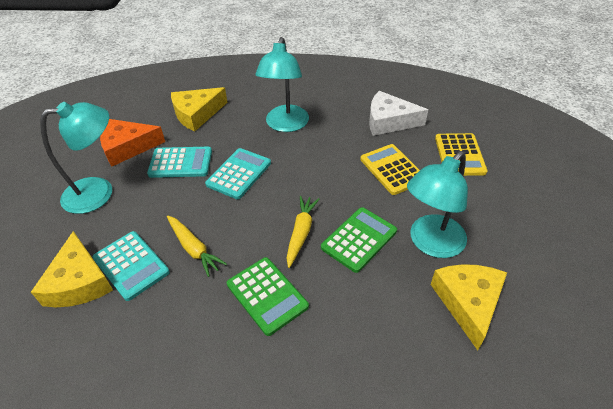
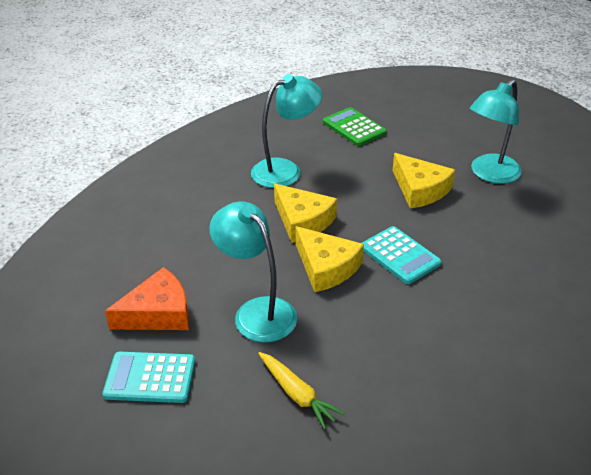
green calculator: [227,257,309,336] [321,207,397,273] = 2 -> [323,107,387,146] = 1
turquoise calculator: [93,231,170,301] [147,147,212,178] [205,148,271,199] = 3 -> [102,352,195,403] [362,226,441,284] = 2
white cheese: [369,91,428,136] = 1 -> none = 0
yellow calculator: [360,144,420,195] [435,133,487,176] = 2 -> none = 0
yellow carrot: [167,216,227,277] [286,196,319,268] = 2 -> [258,352,344,429] = 1

